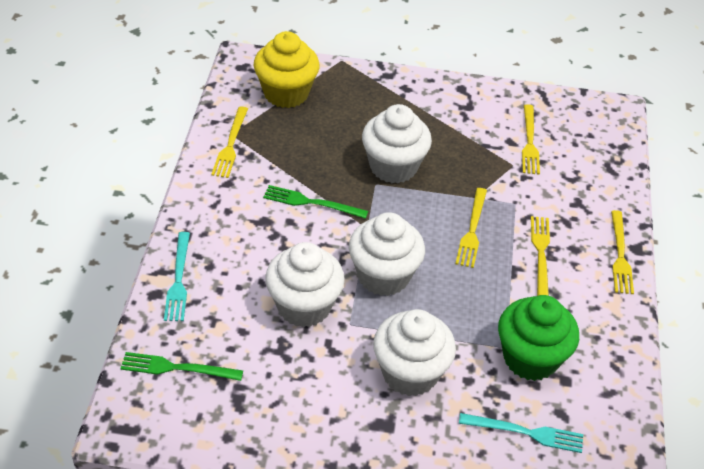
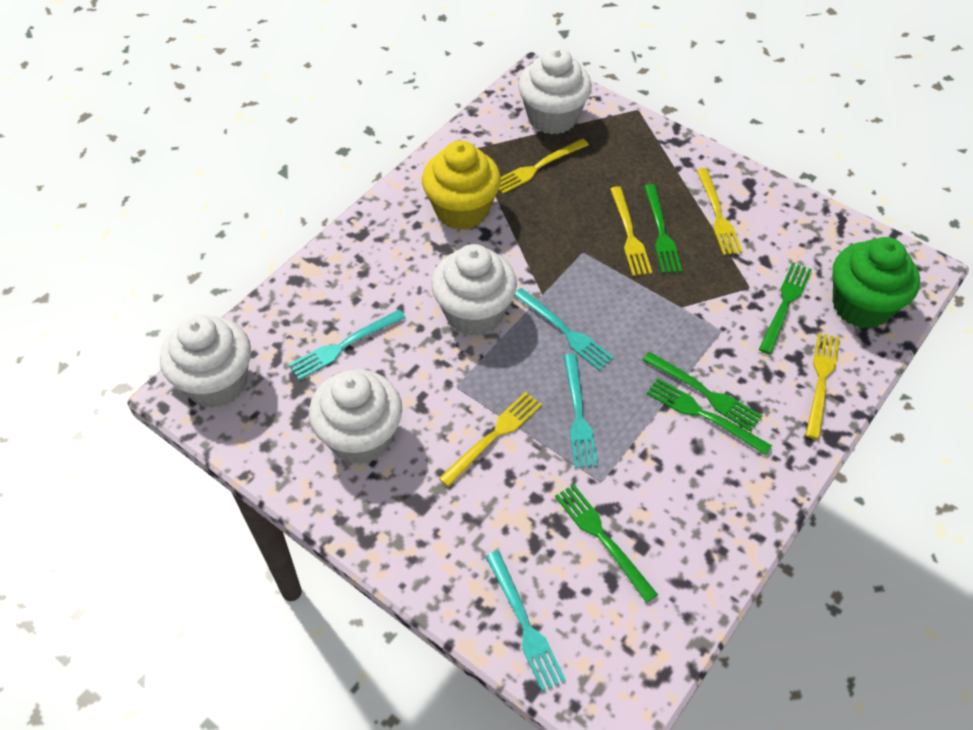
green fork: [121,352,243,381] [263,185,368,219] = 2 -> [555,484,658,603] [643,352,762,432] [644,184,682,273] [647,378,772,455] [759,262,812,354] = 5
turquoise fork: [164,232,190,321] [459,413,583,453] = 2 -> [289,310,405,380] [485,551,566,692] [514,288,614,371] [564,354,598,468] = 4

